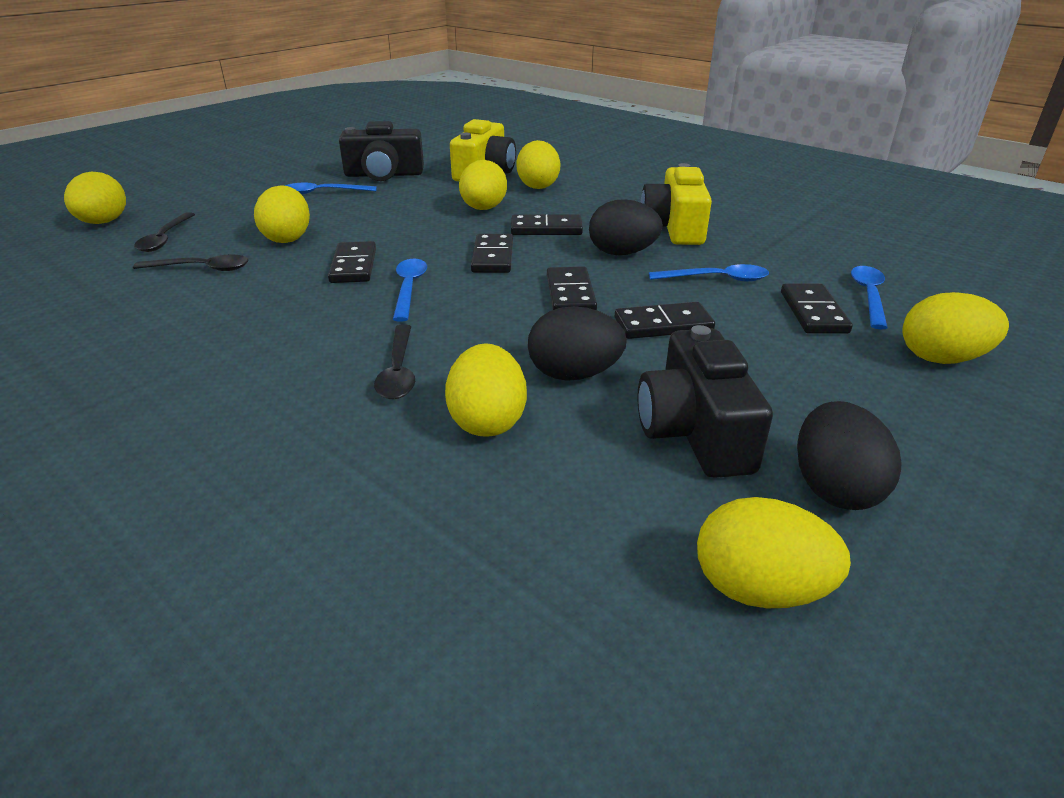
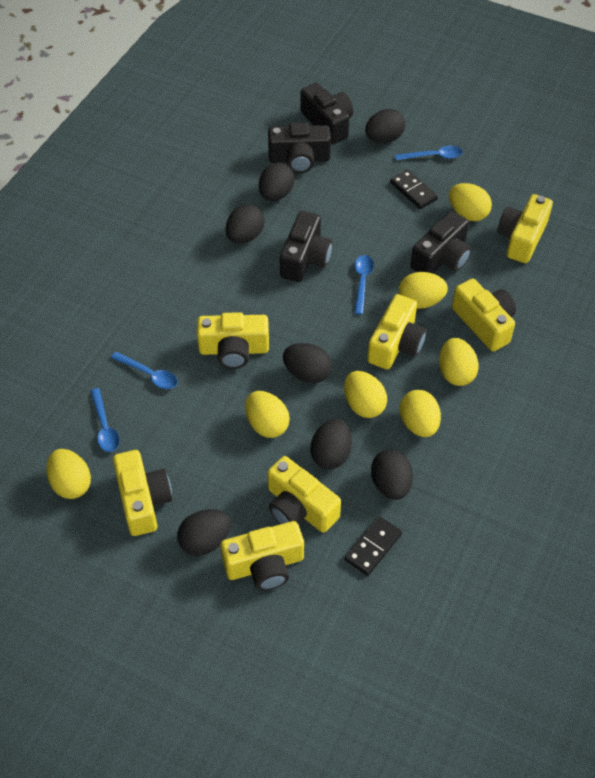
black camera: [339,121,424,181] [638,325,773,478] = 2 -> [268,122,331,173] [280,211,332,282] [300,83,353,144] [410,211,471,274] = 4
black domino: [328,241,376,283] [471,234,513,273] [511,214,583,235] [547,266,597,310] [615,302,715,339] [781,283,853,334] = 6 -> [345,516,402,576] [390,170,438,209] = 2
black egg: [528,306,627,381] [589,199,663,255] [797,401,902,510] = 3 -> [177,509,231,556] [226,204,265,243] [259,162,295,201] [283,343,332,383] [310,419,352,469] [365,109,405,143] [371,449,413,500] = 7
black spoon: [133,255,248,271] [134,212,195,252] [374,324,415,399] = 3 -> none = 0
yellow camera: [450,119,516,181] [640,163,712,245] = 2 -> [113,450,172,536] [197,312,269,369] [220,521,304,591] [267,456,341,533] [367,294,427,370] [452,279,516,351] [497,194,553,263] = 7

